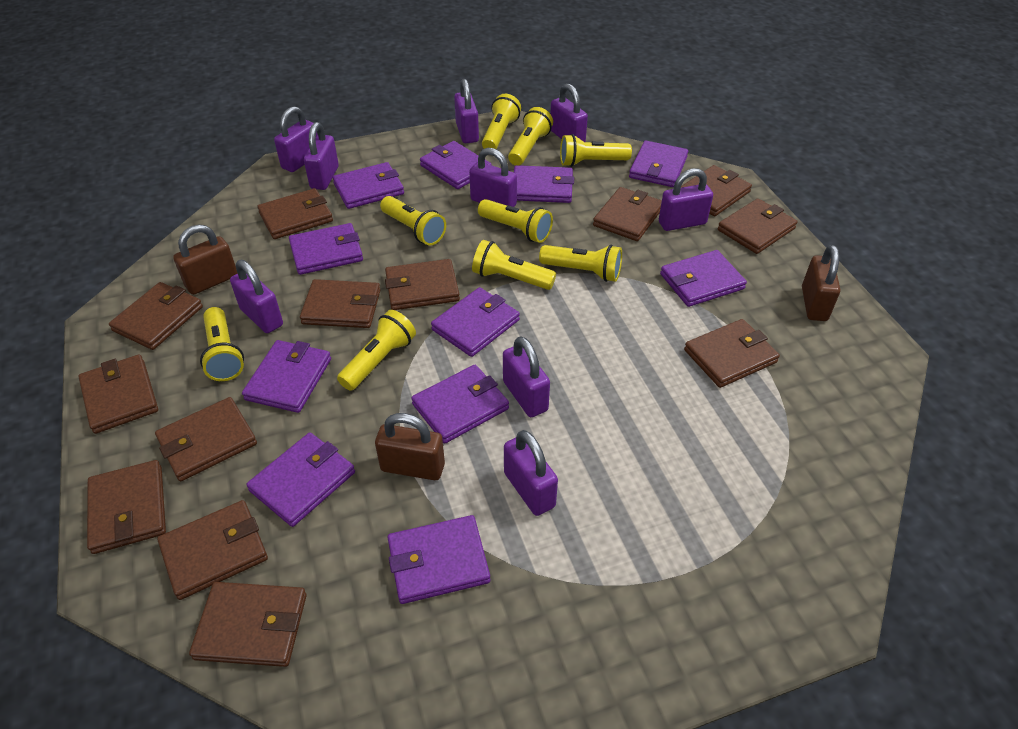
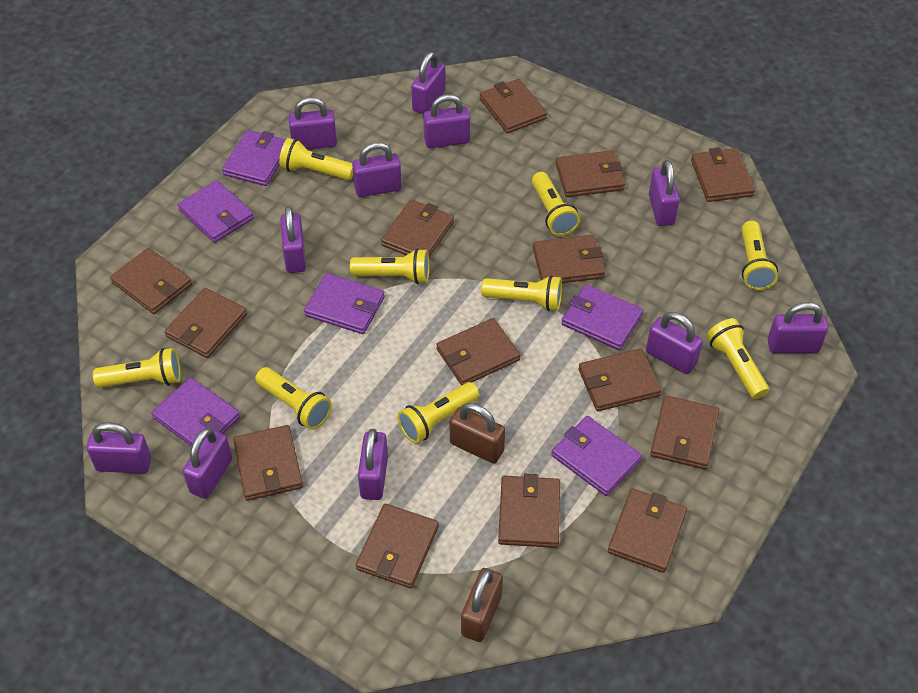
brown padlock: [173,225,237,295] [375,413,445,480] [802,245,840,321] = 3 -> [450,403,505,463] [461,568,503,642] = 2
brown wallet: [78,354,158,434] [87,460,166,554] [109,282,203,350] [155,397,257,481] [157,500,268,600] [189,582,307,667] [257,188,333,239] [300,279,381,328] [385,259,460,310] [593,187,662,241] [681,165,752,216] [684,319,780,388] [718,198,798,254] = 13 -> [110,248,192,314] [165,288,247,358] [233,425,303,501] [356,504,439,588] [381,199,454,257] [436,318,520,386] [480,79,547,133] [498,474,560,548] [533,235,605,283] [555,150,625,197] [578,349,662,411] [608,489,687,573] [650,395,719,469] [691,147,755,202] = 14
purple padlock: [230,260,283,333] [274,106,317,172] [304,122,339,190] [454,79,479,143] [469,148,517,207] [503,336,550,417] [504,430,558,516] [550,84,588,142] [659,168,713,231] = 9 -> [86,422,151,474] [183,428,232,499] [280,206,306,273] [288,97,337,149] [352,142,402,197] [358,429,388,500] [411,52,445,115] [423,94,470,148] [646,312,703,374] [649,160,680,226] [768,302,828,353] = 11
purple wallet: [242,340,331,413] [246,432,355,527] [289,223,363,275] [333,162,404,209] [387,515,490,604] [411,365,509,444] [420,141,492,189] [431,287,520,357] [514,165,574,203] [629,141,688,187] [660,250,747,307] = 11 -> [151,377,240,447] [178,180,254,243] [222,130,286,186] [304,273,385,334] [551,416,642,496] [561,284,643,350] = 6

